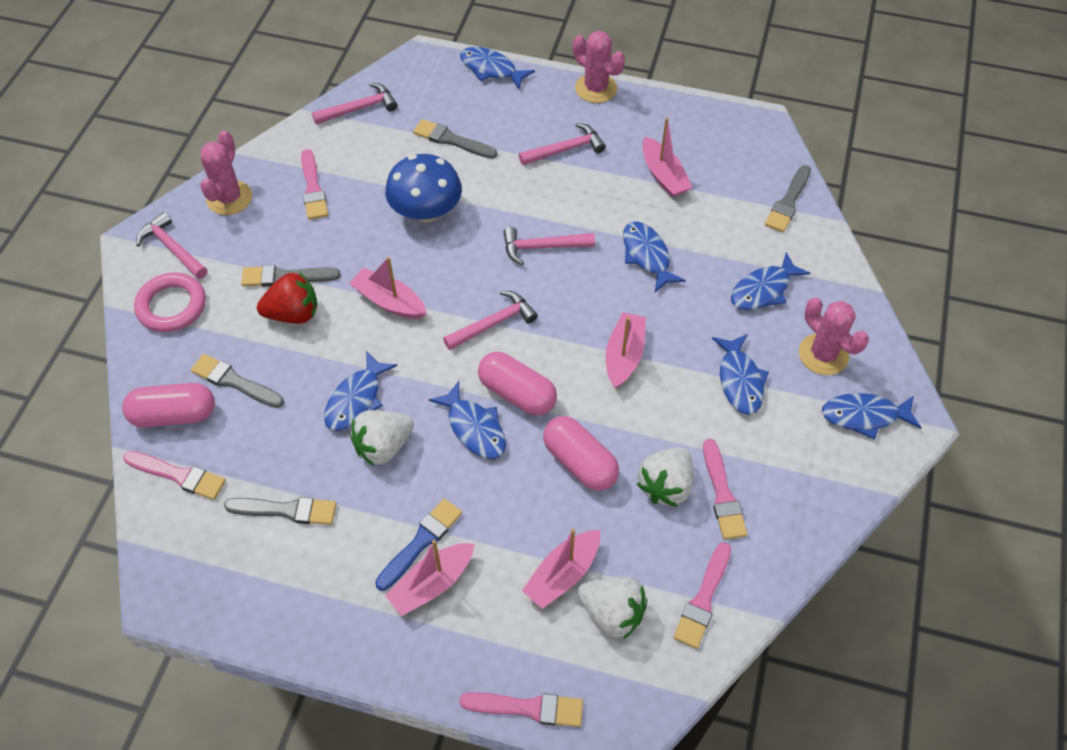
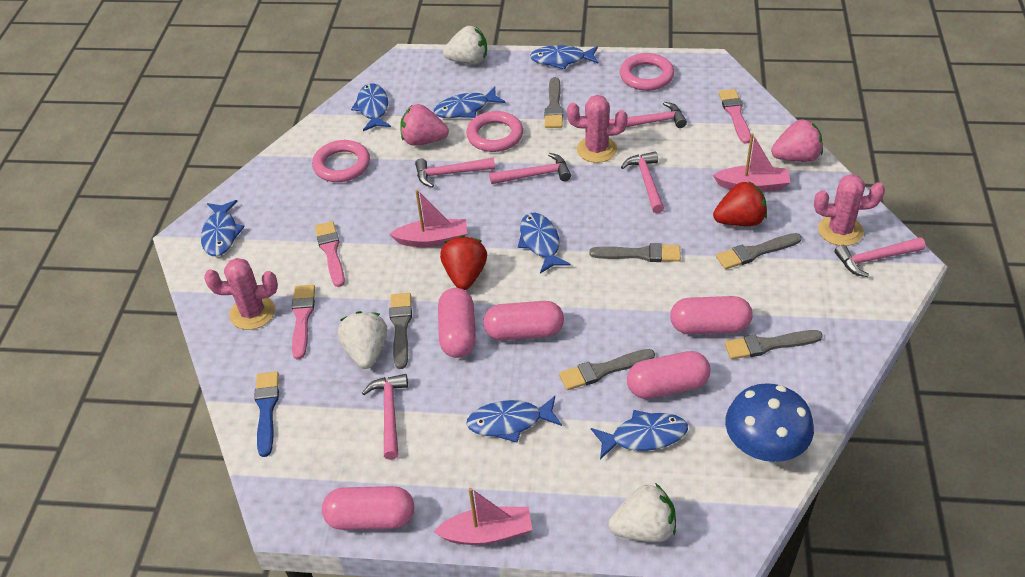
grey brush: [191,354,284,408] [224,497,336,525] [241,265,341,287] [413,119,497,159] [765,165,811,233] = 5 -> [389,293,412,369] [545,77,563,128] [559,349,655,390] [589,243,681,262] [716,233,802,269] [724,330,823,359] = 6
pink boat: [349,257,427,319] [385,540,475,616] [522,529,600,609] [606,312,646,389] [642,118,693,197] = 5 -> [390,190,467,247] [433,488,532,545] [713,133,790,192] = 3
pink brush: [123,451,226,500] [301,149,328,220] [459,692,583,727] [673,542,731,649] [703,439,747,540] = 5 -> [292,285,315,359] [315,221,345,287] [719,89,751,144] = 3
pink capsule: [122,383,215,427] [478,352,557,416] [543,416,619,491] = 3 -> [322,486,414,530] [438,288,476,358] [483,301,564,340] [627,351,711,399] [670,296,753,334] = 5
pink hammer: [136,212,207,279] [312,83,398,124] [443,291,538,350] [503,227,595,265] [519,123,606,165] = 5 -> [362,374,408,460] [415,158,495,188] [489,153,571,184] [609,102,687,128] [621,151,664,213] [835,237,926,277] = 6
pink ring: [134,272,206,332] = 1 -> [312,140,370,182] [466,111,523,152] [620,53,674,91] = 3
pink strawberry: none = 0 -> [400,104,449,146] [771,119,823,162] = 2
red strawberry: [257,272,317,324] = 1 -> [440,235,487,290] [713,181,767,226] = 2

